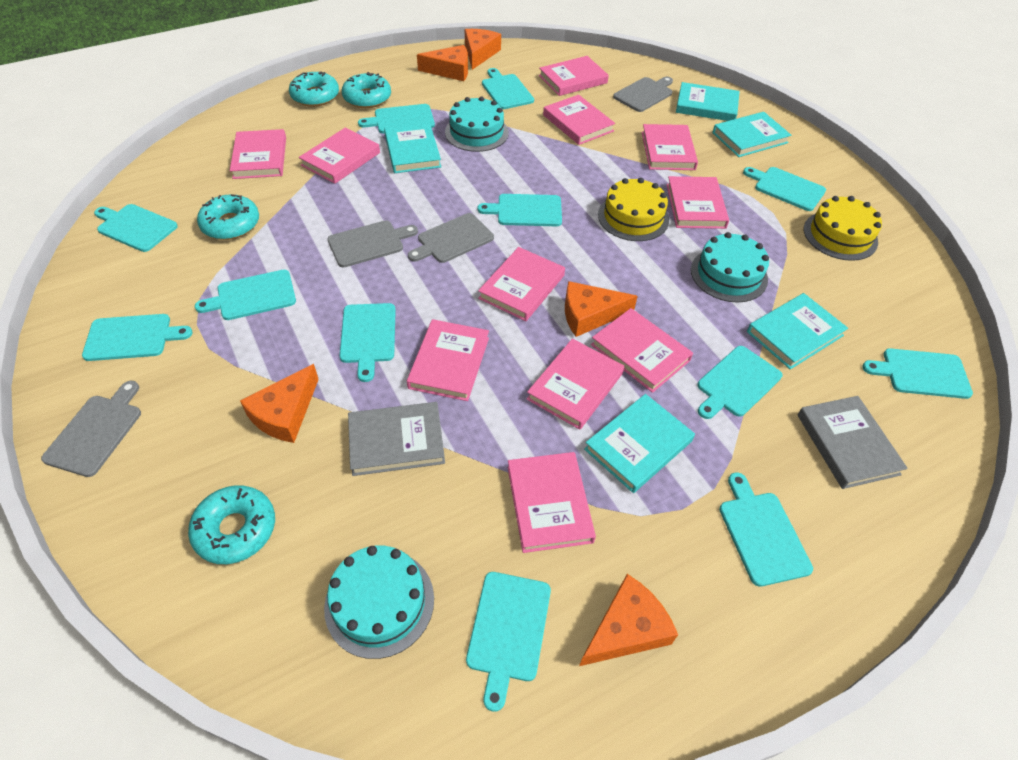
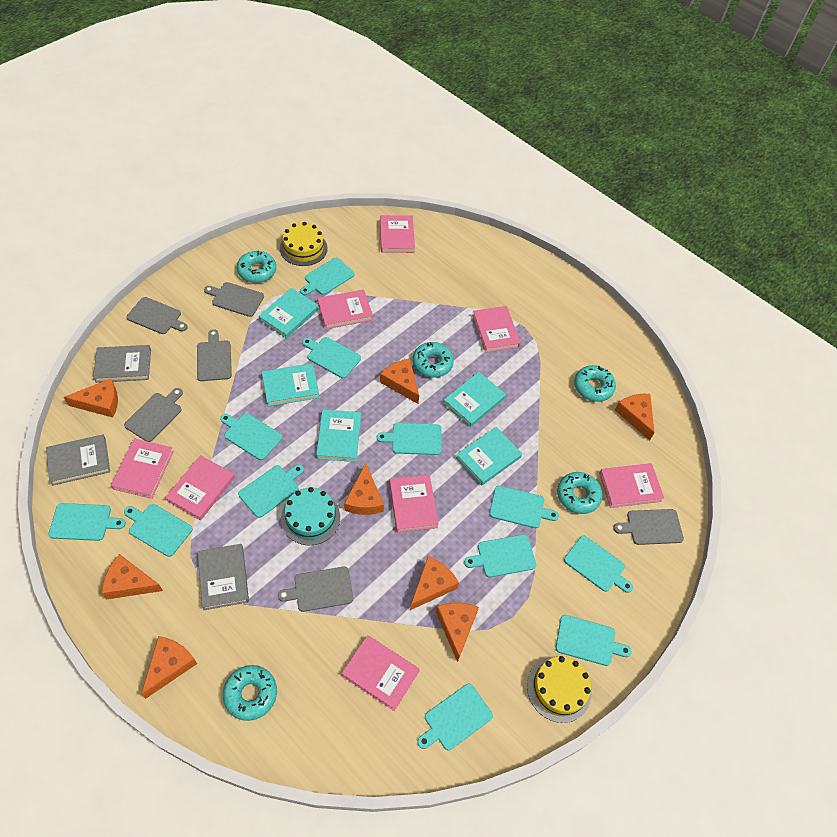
grey book: [348,402,445,476] [798,396,908,489] = 2 -> [46,434,110,486] [93,345,151,383] [198,544,249,610] = 3
grey cutting board: [41,381,141,477] [327,220,418,267] [408,213,494,263] [613,77,673,112] = 4 -> [124,388,183,442] [127,297,188,334] [197,329,232,381] [204,282,264,317] [278,567,353,612] [613,509,684,545] = 6
orange cheese: [240,364,319,443] [417,45,468,81] [465,29,501,70] [565,281,638,337] [579,574,678,666] = 5 -> [64,379,118,417] [102,554,163,599] [141,636,197,699] [344,463,384,515] [380,358,419,404] [410,556,459,610] [436,603,479,662] [615,394,654,440] = 8
pink book: [230,129,286,179] [299,128,380,184] [407,319,489,401] [478,247,565,321] [507,452,596,553] [527,339,624,430] [539,56,609,96] [543,95,615,145] [591,308,693,393] [642,124,698,170] [666,176,729,229] = 11 -> [111,438,174,499] [165,455,235,521] [317,290,373,329] [342,635,420,711] [380,215,415,253] [389,475,439,533] [472,306,521,353] [599,463,664,508] = 8
turquoise cake: [324,546,434,659] [445,96,509,152] [691,232,769,302] = 3 -> [281,487,340,545] = 1
turquoise donut: [188,485,275,564] [197,194,259,240] [289,71,339,107] [342,72,391,108] = 4 -> [223,665,277,721] [237,251,276,283] [413,342,454,378] [557,472,603,514] [574,365,616,402] = 5

